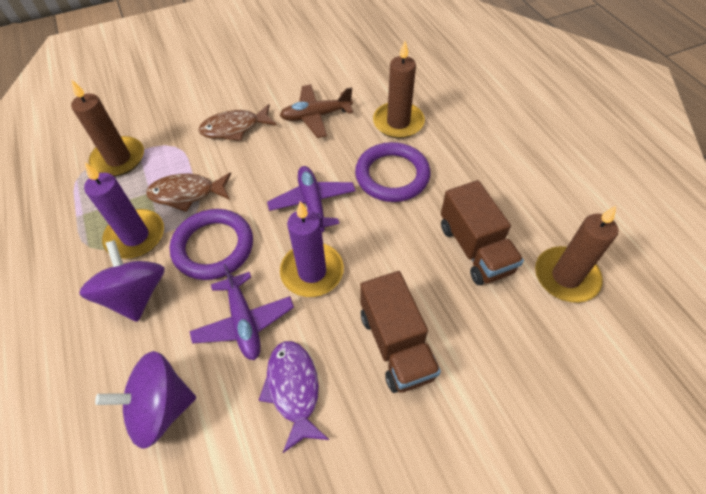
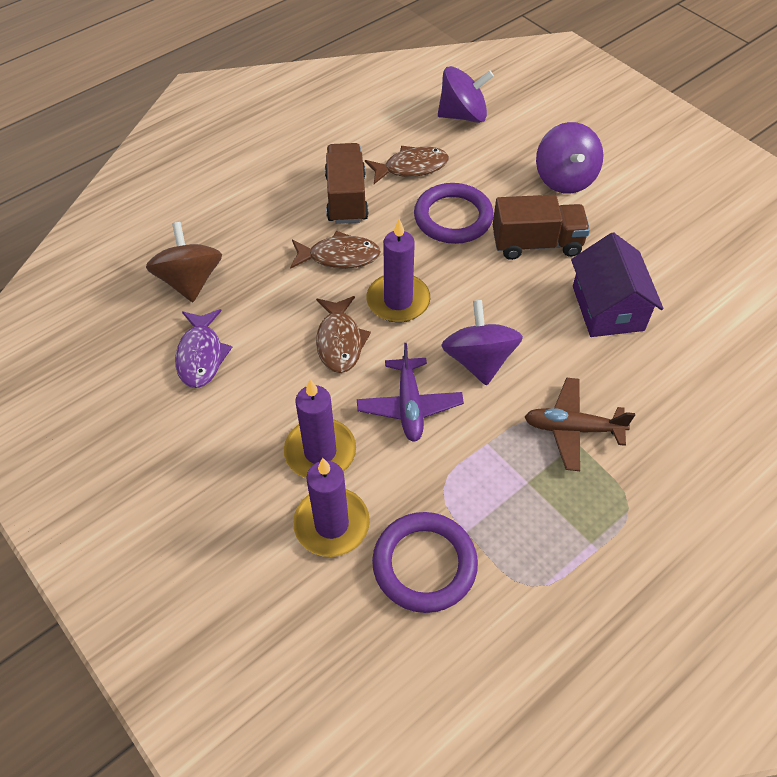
brown candle: [71,79,144,177] [373,41,425,138] [535,206,618,303] = 3 -> none = 0
brown fish: [146,172,231,212] [199,104,277,141] = 2 -> [290,231,381,269] [316,296,371,373] [365,146,449,184] = 3
brown spinning top: none = 0 -> [146,222,222,302] = 1
purple candle: [84,163,164,259] [280,201,344,297] = 2 -> [284,379,356,479] [293,458,370,557] [366,219,430,323] = 3
purple house: none = 0 -> [571,232,664,337] = 1
purple plane: [190,264,294,360] [267,166,356,232] = 2 -> [357,343,464,442] = 1
purple spinning top: [79,240,165,322] [95,351,196,449] = 2 -> [438,66,494,123] [441,300,523,386] [536,122,603,194] = 3

